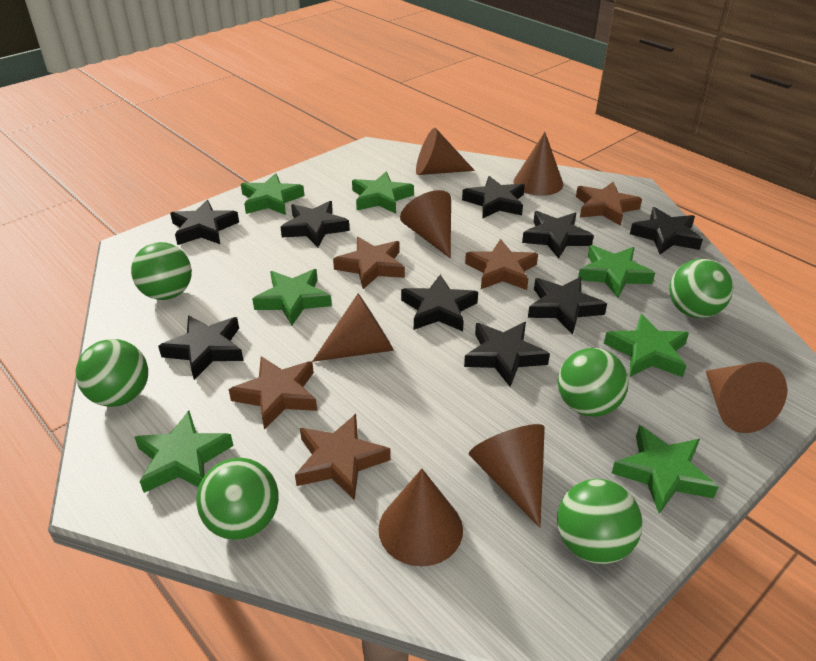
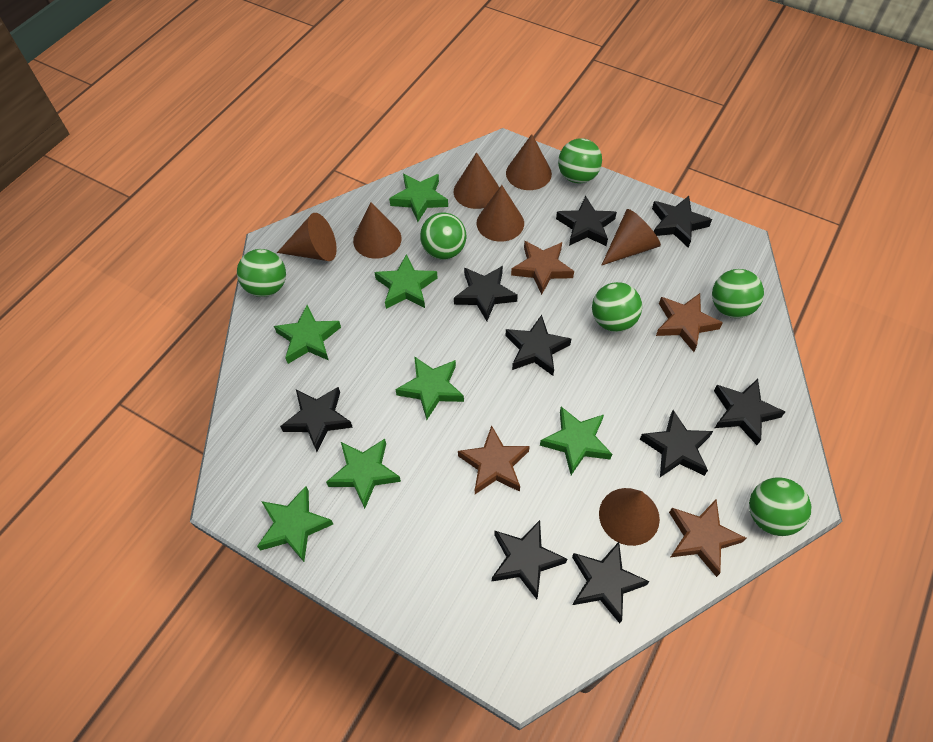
brown star: [228,356,317,430] [295,414,391,500] [333,237,405,289] [465,239,538,290] [576,181,642,226] = 5 -> [458,425,530,494] [511,241,574,295] [656,293,723,352] [669,499,746,577] = 4

